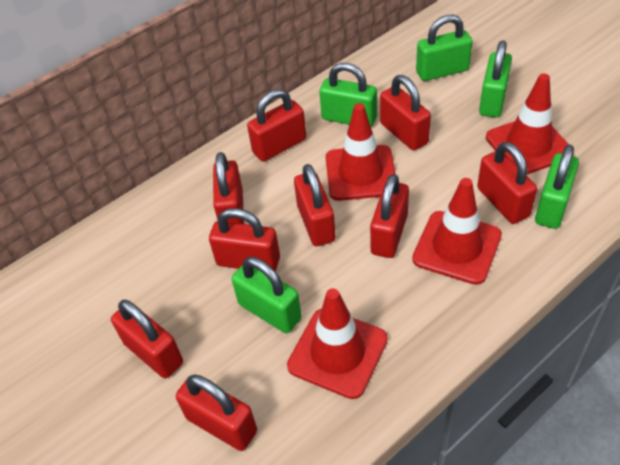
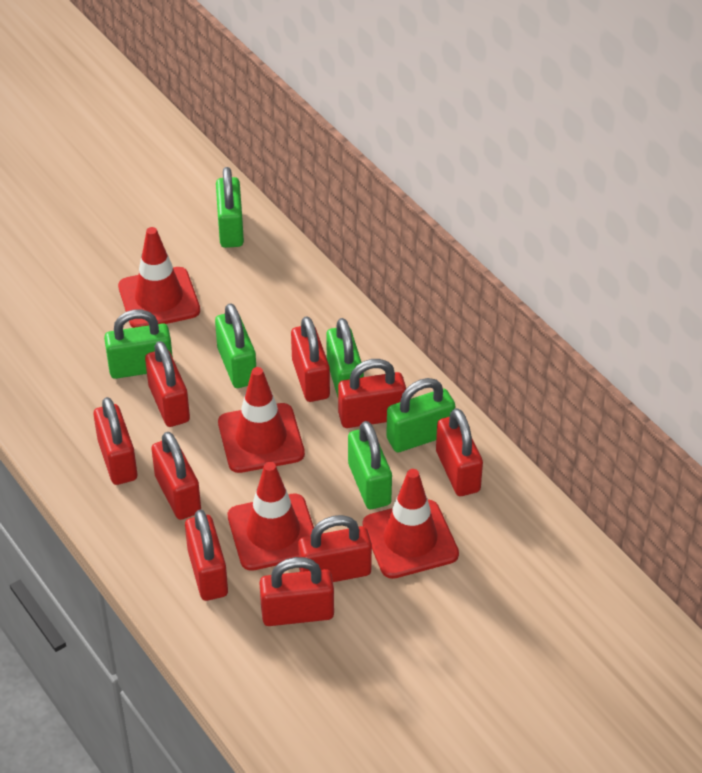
green padlock: [232,257,302,333] [319,63,377,127] [416,15,473,81] [479,40,512,117] [535,145,579,229] = 5 -> [104,309,173,379] [215,303,256,388] [216,167,244,248] [326,318,364,397] [348,421,392,509] [386,378,455,452] = 6

